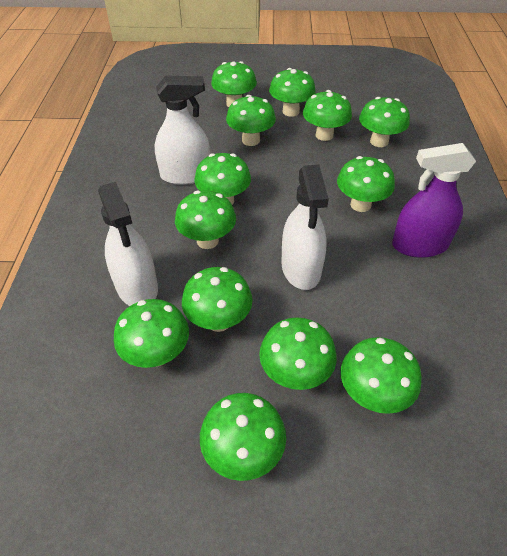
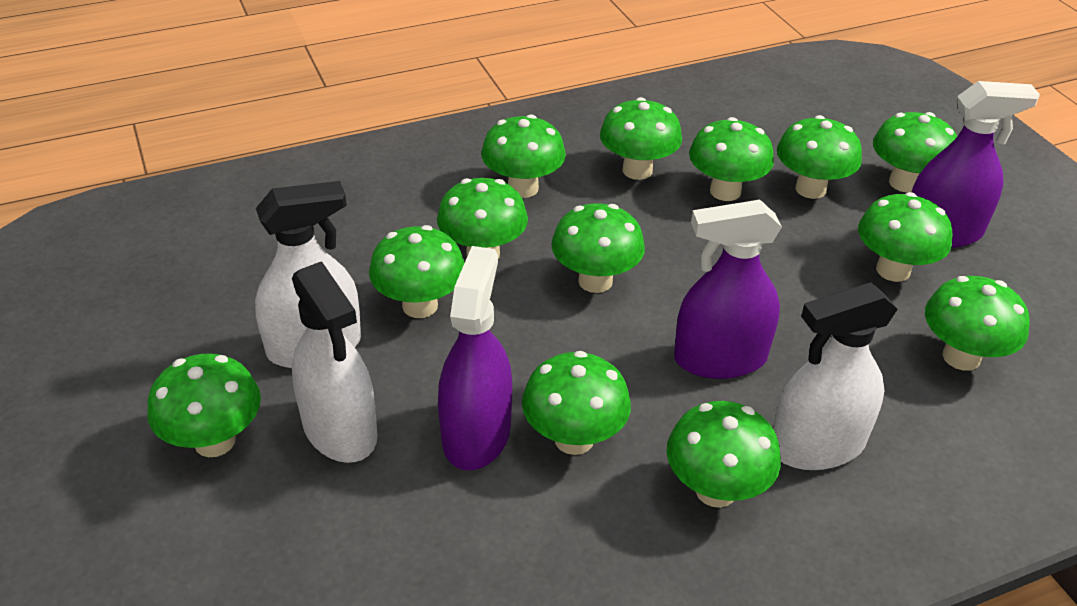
purple spray bottle: [392,143,476,258] = 1 -> [438,246,512,470] [674,200,782,379] [912,81,1040,248] = 3

